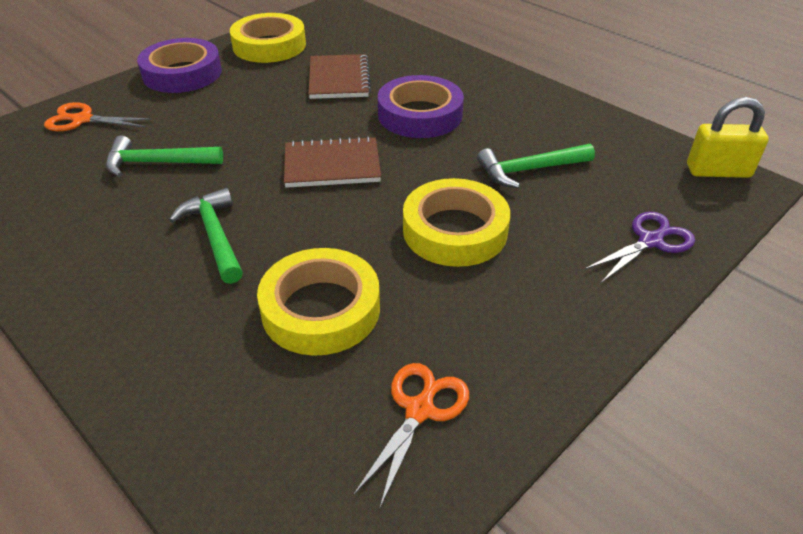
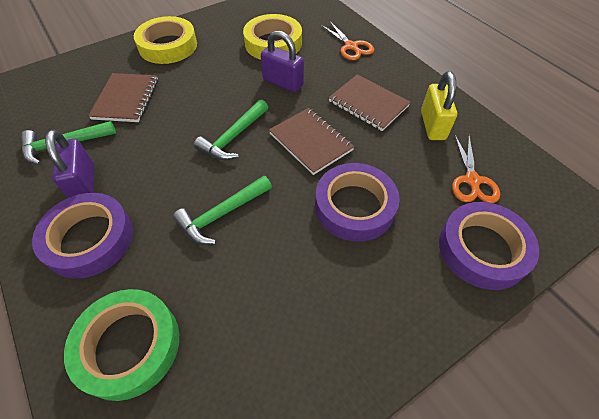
brown notebook: [284,136,381,188] [308,54,371,99] = 2 -> [88,73,158,122] [269,108,355,175] [328,74,411,131] = 3
green tape: none = 0 -> [64,289,179,401] = 1
purple padlock: none = 0 -> [45,130,94,198] [261,30,304,93] = 2
purple scissors: [584,212,695,283] = 1 -> none = 0
purple tape: [137,38,222,93] [378,75,464,138] = 2 -> [32,193,133,279] [315,163,400,242] [439,202,539,290] = 3
yellow tape: [230,13,306,63] [257,248,380,356] [403,178,510,267] = 3 -> [134,16,197,64] [243,14,302,60] = 2

